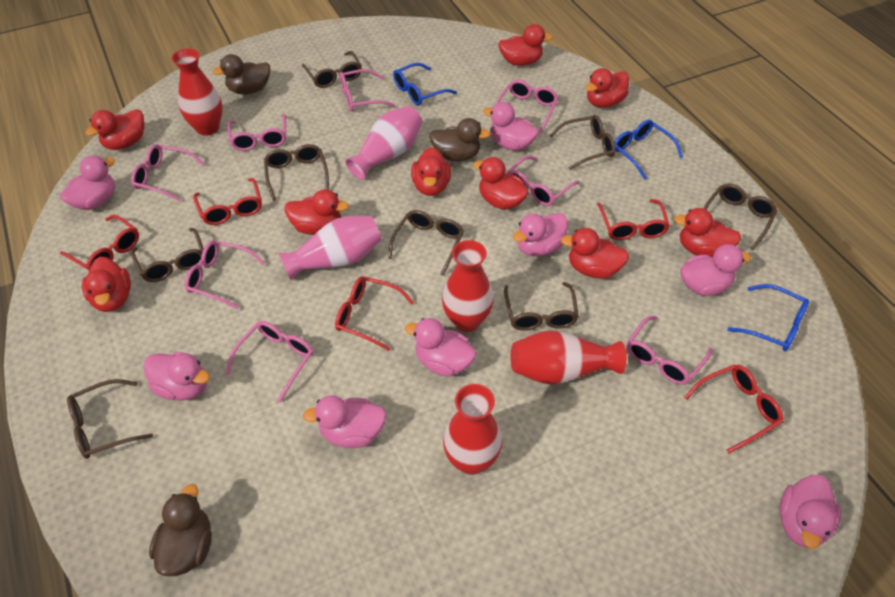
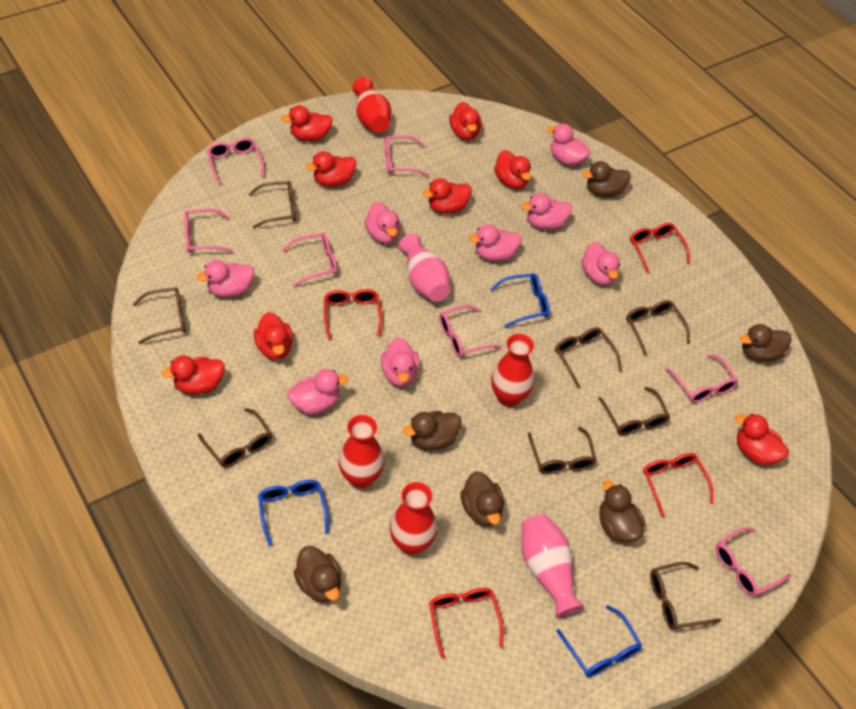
brown duck: [149,484,212,576] [213,54,270,94] [429,118,490,161] = 3 -> [294,546,341,602] [403,411,462,450] [461,471,504,526] [583,161,631,197] [599,481,645,542] [740,324,792,362] = 6
pink glasses: [131,144,205,202] [185,240,266,309] [225,321,314,402] [227,114,286,151] [340,69,395,111] [496,80,559,133] [507,156,580,206] [627,316,712,385] = 8 -> [184,209,233,253] [207,138,264,185] [282,233,337,287] [385,136,429,177] [439,305,502,357] [665,354,738,403] [715,527,791,596] = 7
red duck: [82,257,131,312] [85,109,144,150] [284,189,349,235] [411,147,451,196] [473,157,529,210] [498,24,553,66] [561,228,629,279] [585,68,629,108] [674,208,741,257] = 9 -> [162,355,224,394] [254,312,293,360] [282,105,333,141] [306,151,356,187] [423,178,472,214] [449,102,482,140] [494,150,531,189] [735,414,789,465] = 8
red glasses: [60,215,139,271] [193,178,262,225] [335,276,414,351] [597,199,670,240] [684,365,784,453] = 5 -> [324,289,382,339] [429,588,504,659] [630,223,690,274] [643,453,713,517] = 4

